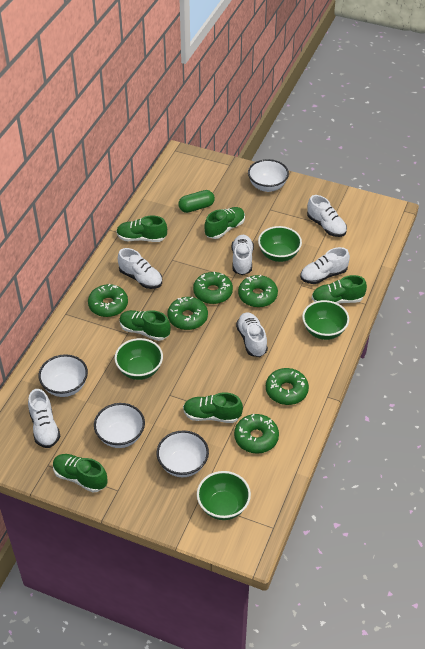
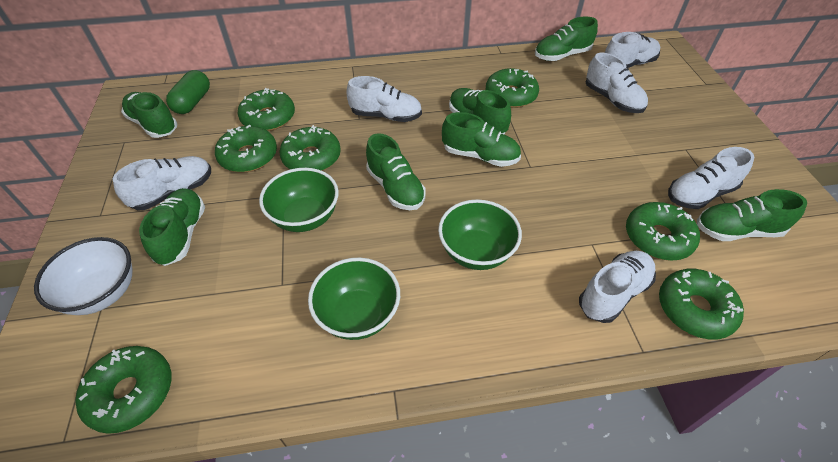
green bowl: [115,338,163,380] [197,471,251,520] [258,226,302,262] [302,300,349,340] = 4 -> [259,168,339,232] [308,257,400,340] [438,199,522,270] = 3
green donut: [88,284,128,317] [168,297,208,330] [193,272,233,304] [234,414,279,454] [238,275,278,308] [266,368,309,405] = 6 -> [75,346,171,434] [215,125,277,172] [238,88,295,131] [279,125,341,171] [486,68,539,108] [626,202,700,260] [659,269,744,340] = 7
green shoe: [53,454,107,493] [116,216,167,242] [119,310,171,341] [183,393,243,423] [204,207,245,239] [312,275,367,304] = 6 -> [121,92,177,138] [139,188,205,266] [366,133,426,210] [442,112,521,167] [449,88,511,134] [535,16,598,61] [697,189,807,241] = 7
white bowl: [38,354,88,397] [94,403,145,448] [157,431,209,477] [248,159,289,192] = 4 -> [34,237,133,315] = 1

